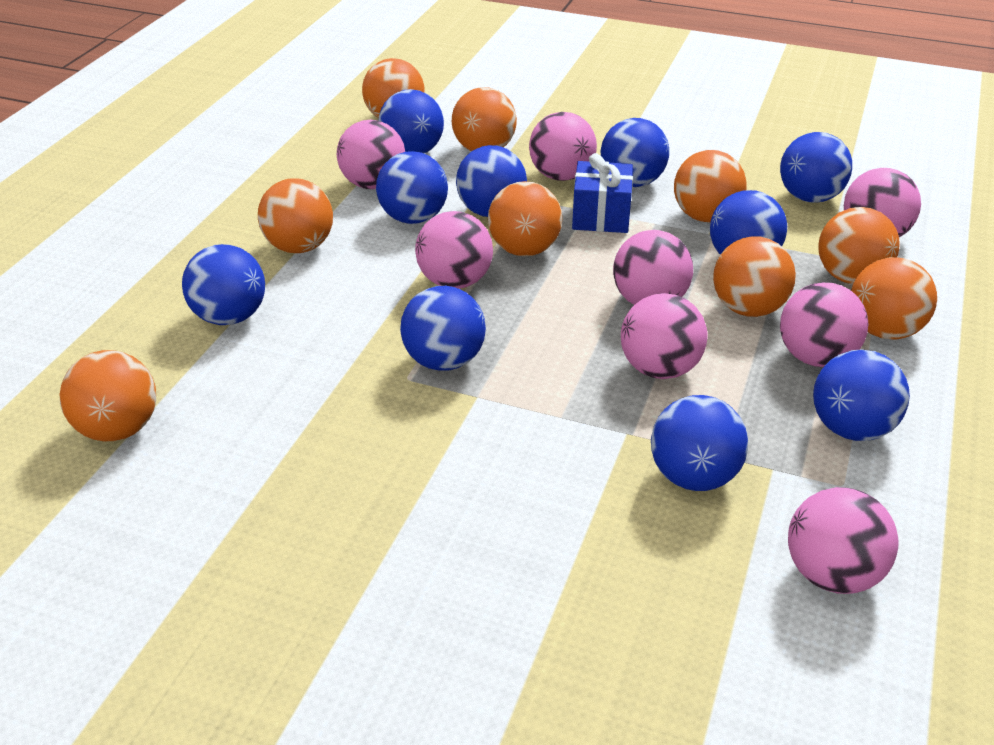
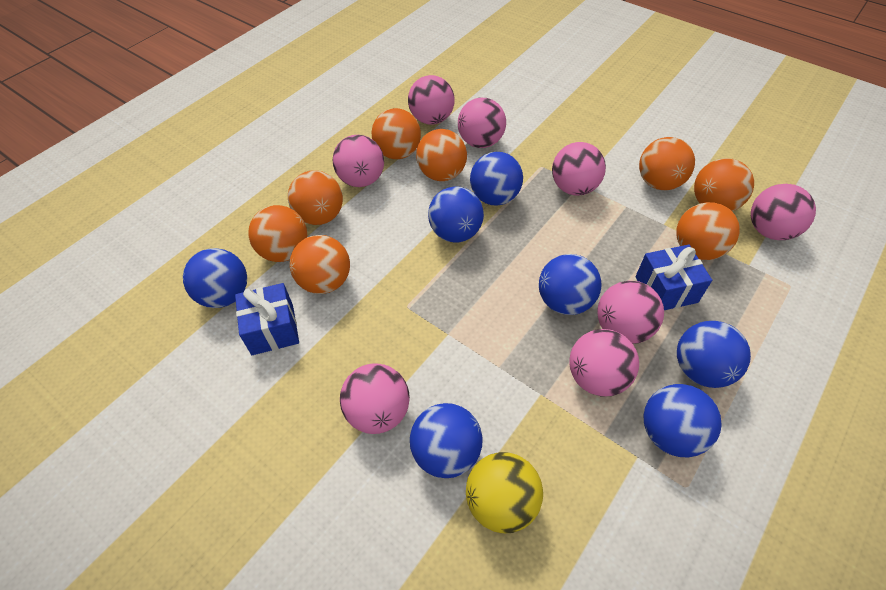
blue ball: [182,244,265,325] [376,151,448,224] [379,89,444,153] [400,286,486,371] [456,145,527,217] [601,118,669,187] [651,395,748,491] [710,190,787,255] [780,132,852,203] [813,350,910,441] = 10 -> [183,248,247,308] [410,403,482,478] [428,187,484,242] [470,152,523,206] [539,254,601,315] [643,384,722,457] [677,321,751,388] = 7
blue gift: [572,153,633,233] = 1 -> [235,283,299,355] [635,245,712,310] = 2
orange ball: [60,350,156,441] [258,178,333,253] [362,58,425,118] [452,87,517,151] [488,181,562,256] [674,150,747,222] [713,236,796,317] [818,207,900,284] [851,257,937,340] = 9 -> [248,205,307,262] [288,170,343,225] [290,235,350,294] [372,108,421,159] [416,129,467,181] [639,137,695,190] [676,202,740,260] [694,158,754,211] = 8
yellow ball: none = 0 -> [466,452,543,533] = 1

